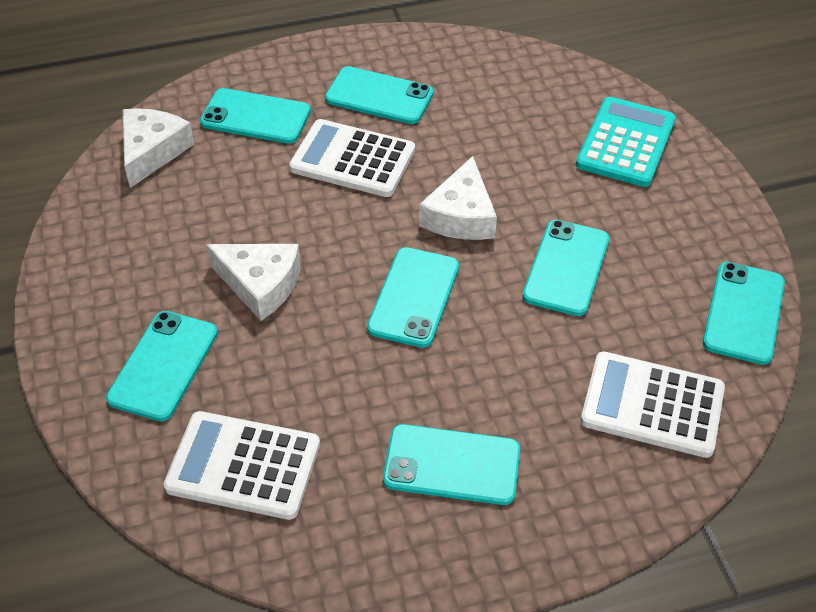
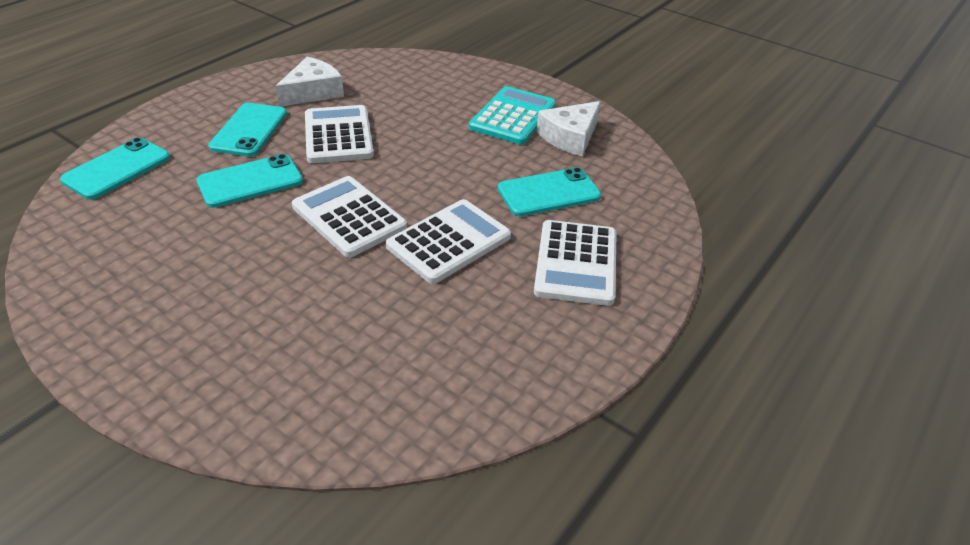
turquoise phone: [106,311,218,421] [200,88,311,144] [325,66,434,124] [367,247,459,348] [383,424,520,505] [523,219,609,316] [703,262,785,365] = 7 -> [60,137,170,200] [197,154,303,208] [208,103,287,156] [498,167,601,216] = 4
white calculator: [163,411,320,520] [289,119,415,197] [580,351,725,458] = 3 -> [292,176,407,258] [305,105,374,163] [386,199,511,284] [534,220,617,306] = 4
white cheese: [123,108,195,188] [206,244,301,321] [419,156,497,240] = 3 -> [275,57,344,107] [537,101,601,156] = 2

